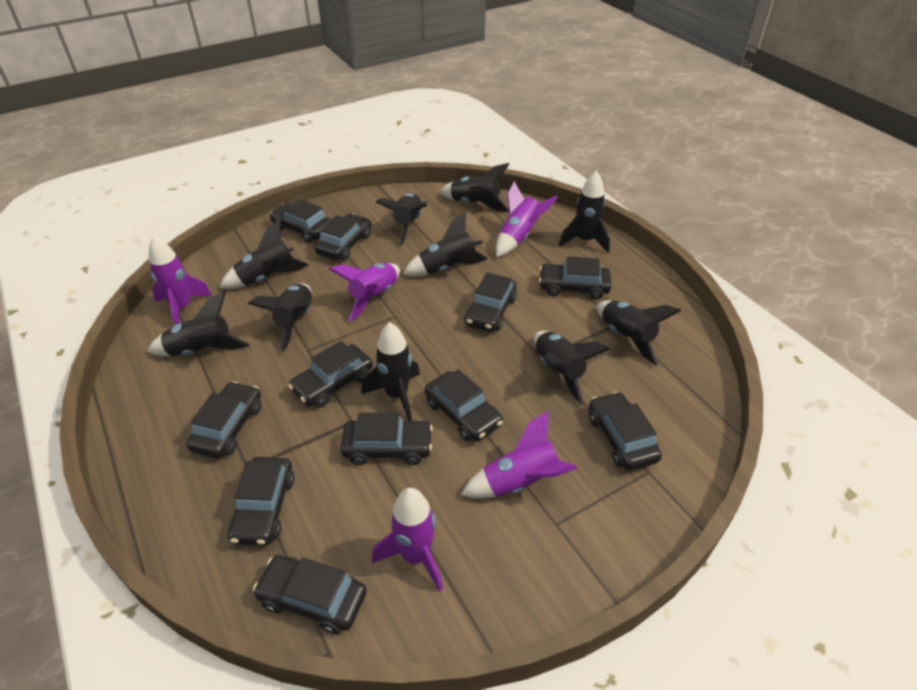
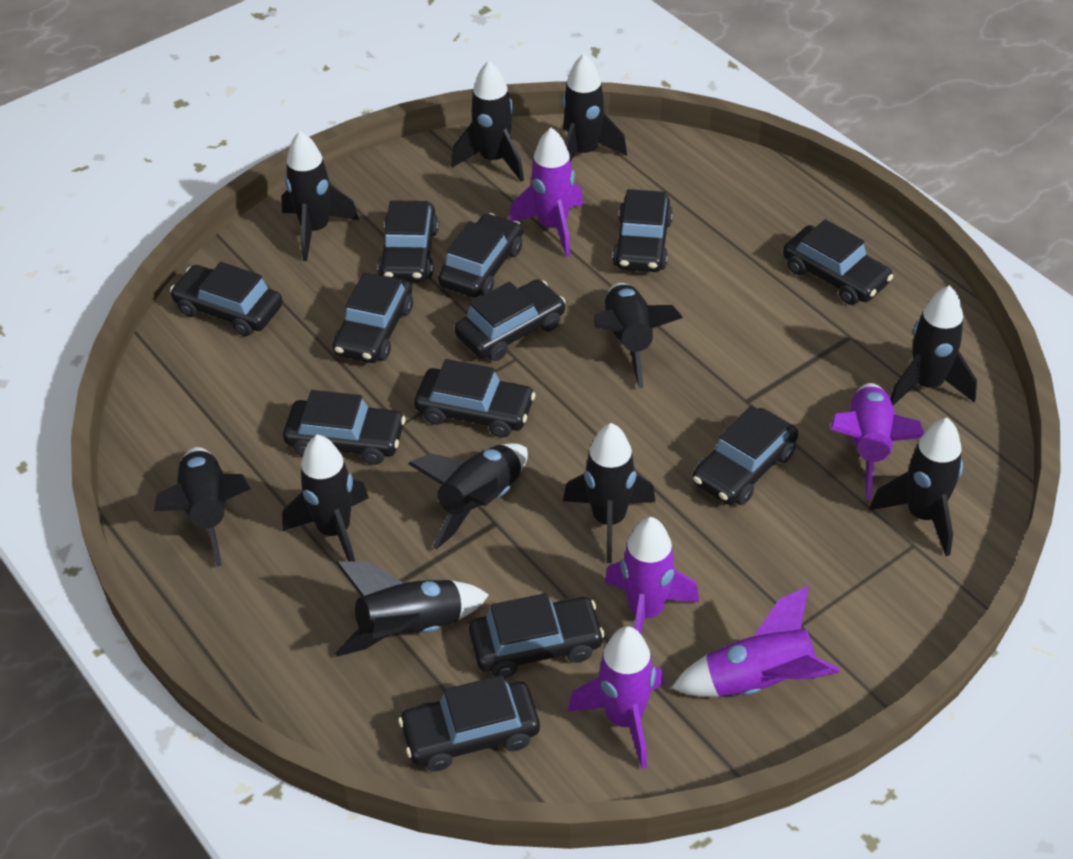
black car: [186,381,261,458] [228,457,295,546] [253,555,367,634] [270,199,331,243] [288,341,373,408] [315,213,371,260] [341,413,433,465] [425,369,503,441] [464,273,517,332] [539,256,611,299] [589,391,662,470] = 11 -> [170,262,283,336] [283,390,406,465] [332,272,413,363] [377,200,439,282] [398,675,540,772] [414,359,535,438] [438,213,523,298] [455,279,566,361] [469,593,605,678] [612,189,673,272] [692,406,798,505] [783,219,893,305] = 12
black rocket: [147,291,250,356] [219,219,309,289] [248,283,312,352] [361,322,420,421] [375,193,427,246] [403,212,488,276] [440,163,510,212] [534,331,610,405] [559,171,610,253] [597,301,681,366] = 10 -> [154,447,251,567] [281,131,359,261] [282,435,369,561] [335,561,489,657] [408,443,528,549] [451,61,524,182] [562,54,627,161] [563,423,656,563] [594,283,683,388] [869,418,963,556] [890,285,977,405] = 11

